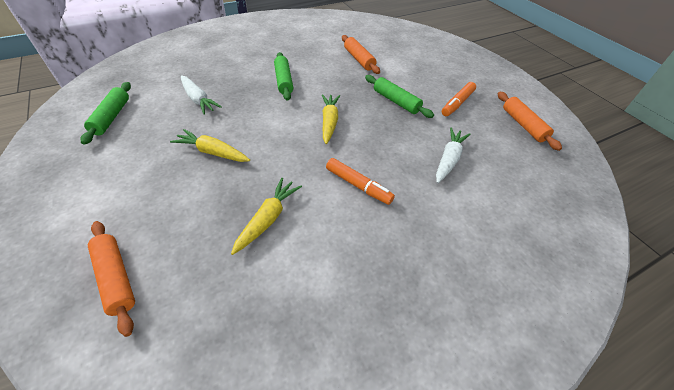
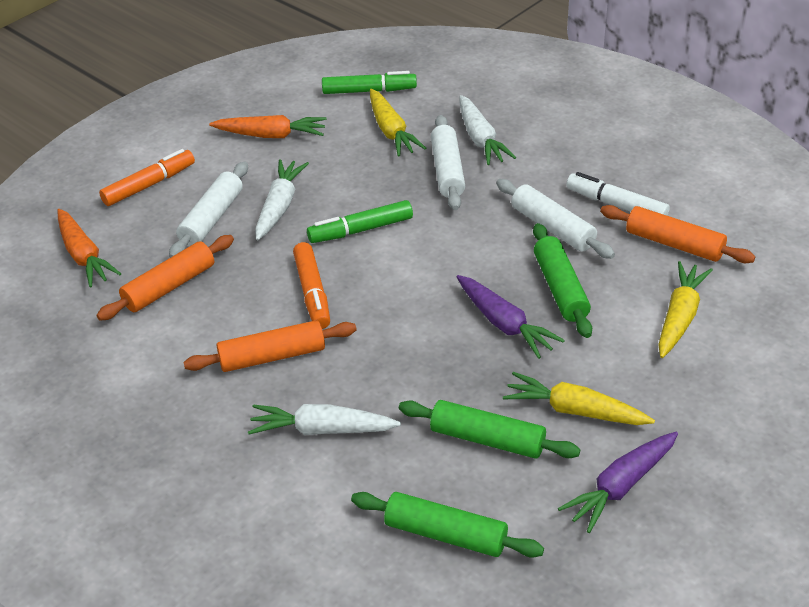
green marker: none = 0 -> [307,200,413,243] [322,71,417,94] = 2
orange carrot: none = 0 -> [57,209,121,288] [209,115,327,138] = 2
purple carrot: none = 0 -> [457,275,565,359] [558,432,678,533] = 2
white carrot: [181,75,222,114] [436,128,471,183] = 2 -> [248,404,401,435] [255,159,309,241] [459,95,517,165] = 3
white marker: none = 0 -> [566,172,670,216] = 1
white rolling pin: none = 0 -> [169,162,248,258] [431,115,465,210] [496,179,615,259] = 3

